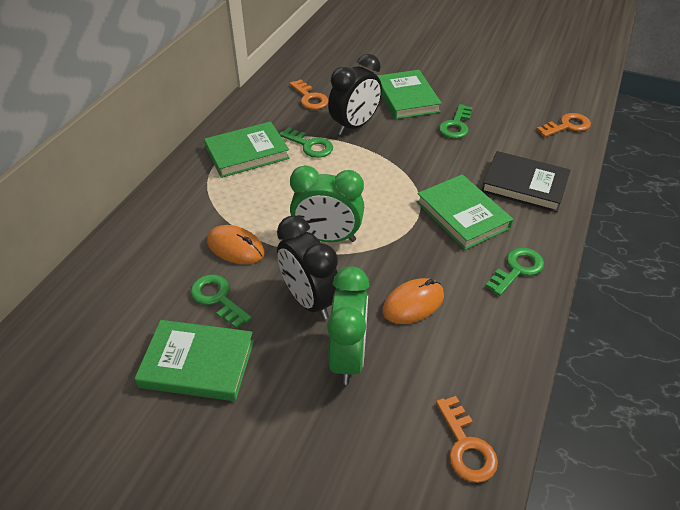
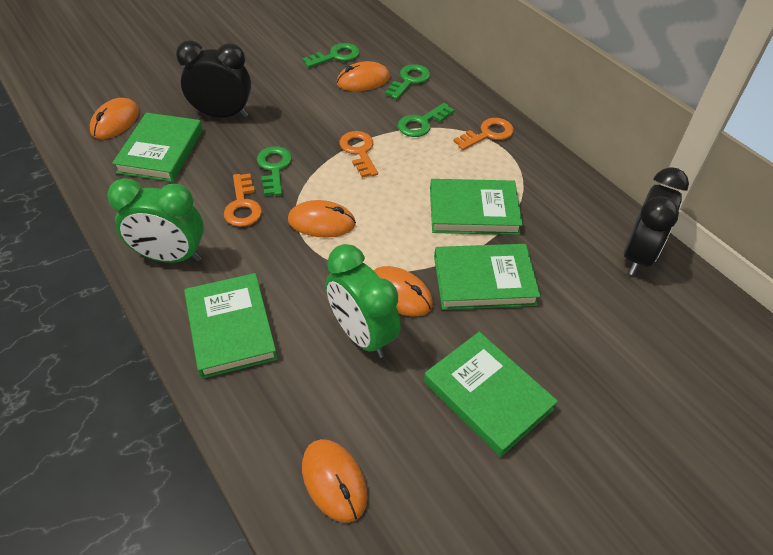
black book: [481,151,570,212] = 1 -> none = 0
green book: [134,320,254,401] [204,122,290,178] [377,70,442,119] [417,174,513,250] = 4 -> [112,113,203,182] [184,273,278,379] [424,332,558,457] [430,179,523,235] [434,244,540,310] = 5
orange mouse: [207,225,264,264] [382,278,444,324] = 2 -> [90,98,139,139] [288,200,356,238] [302,439,368,523] [337,61,390,91] [373,266,433,316] = 5

